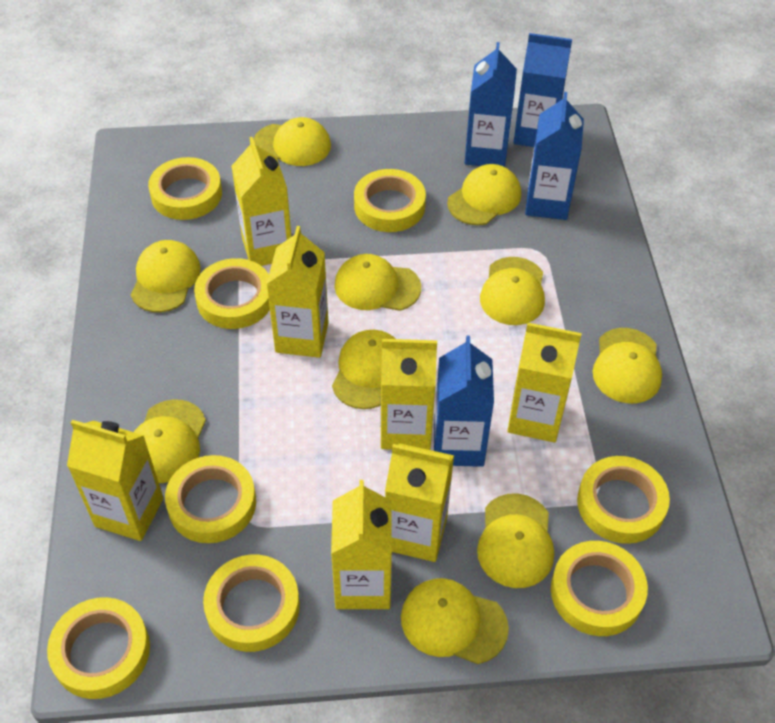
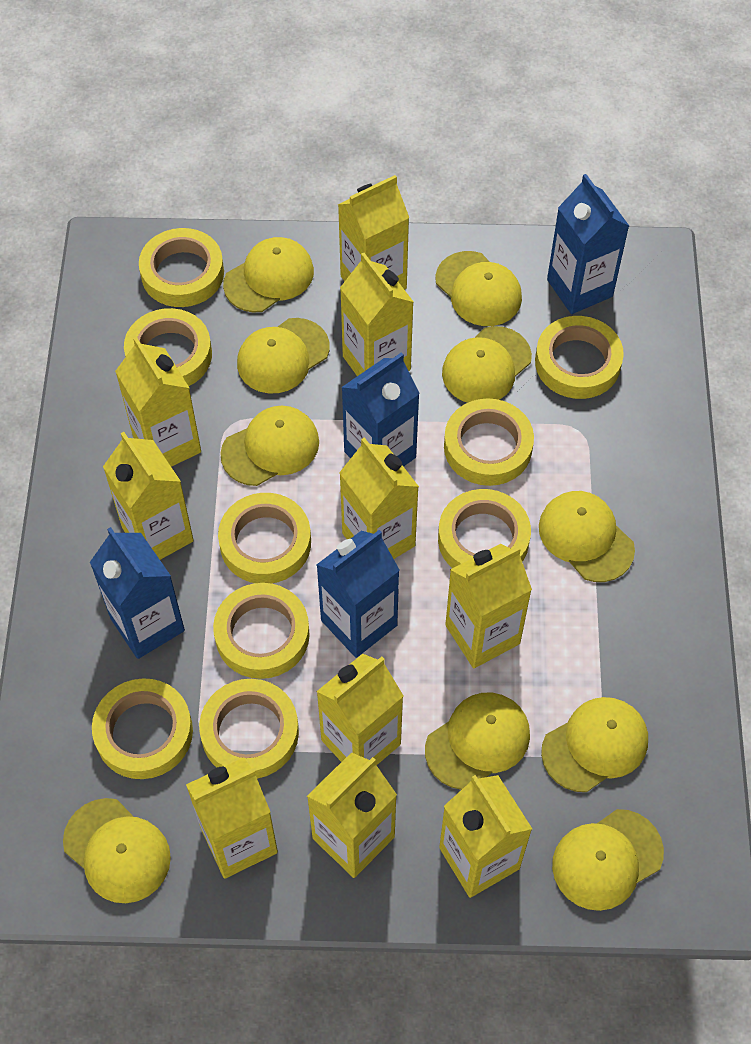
yellow carton: [67,420,163,541] [231,137,291,266] [266,226,329,358] [331,480,392,609] [381,339,437,450] [385,443,454,562] [507,323,582,443] = 7 -> [103,432,194,560] [115,337,201,467] [186,757,278,879] [307,752,397,878] [316,654,403,765] [338,175,409,290] [339,437,419,559] [340,253,413,376] [439,775,532,898] [445,544,532,668] = 10
yellow tape: [47,597,150,699] [148,157,222,220] [165,455,256,543] [194,258,270,329] [203,555,300,652] [354,169,426,232] [551,541,648,636] [577,456,670,544] = 8 -> [92,678,193,779] [124,308,212,386] [139,228,224,307] [199,679,299,779] [213,583,310,679] [218,493,311,583] [438,489,531,568] [444,398,534,486] [535,316,624,399] = 9

